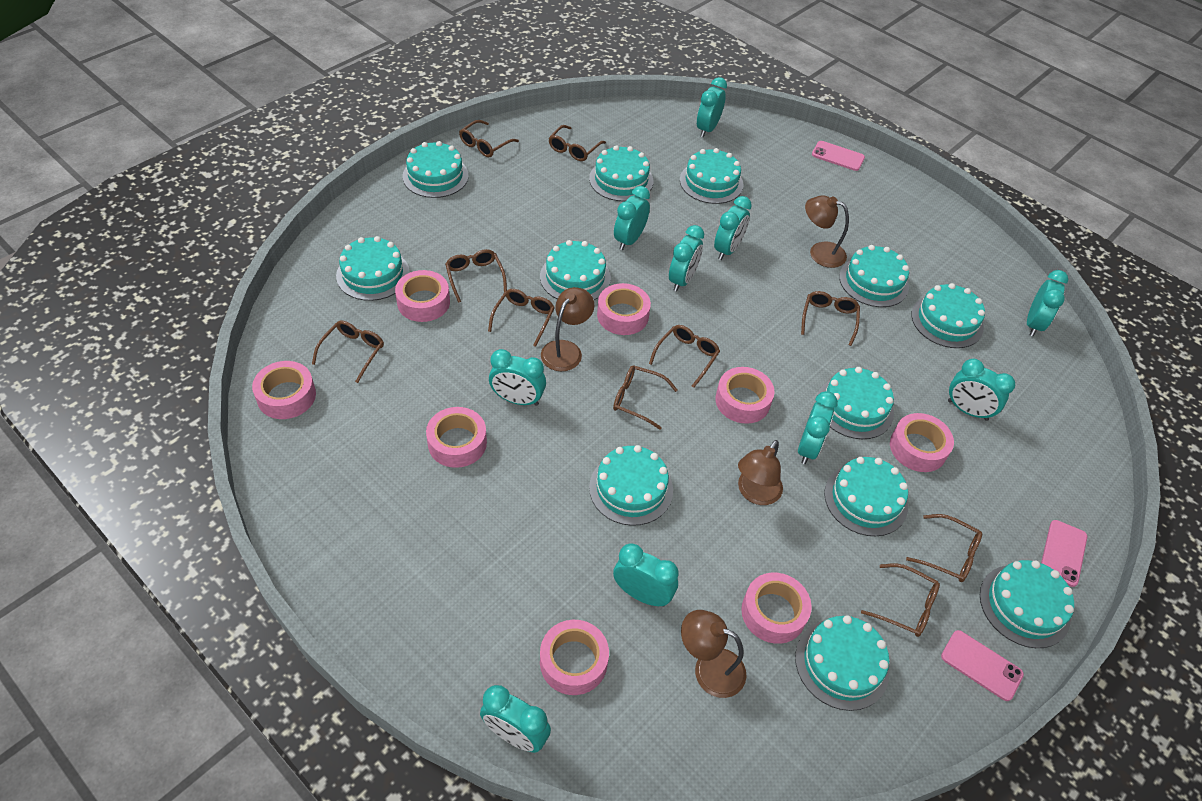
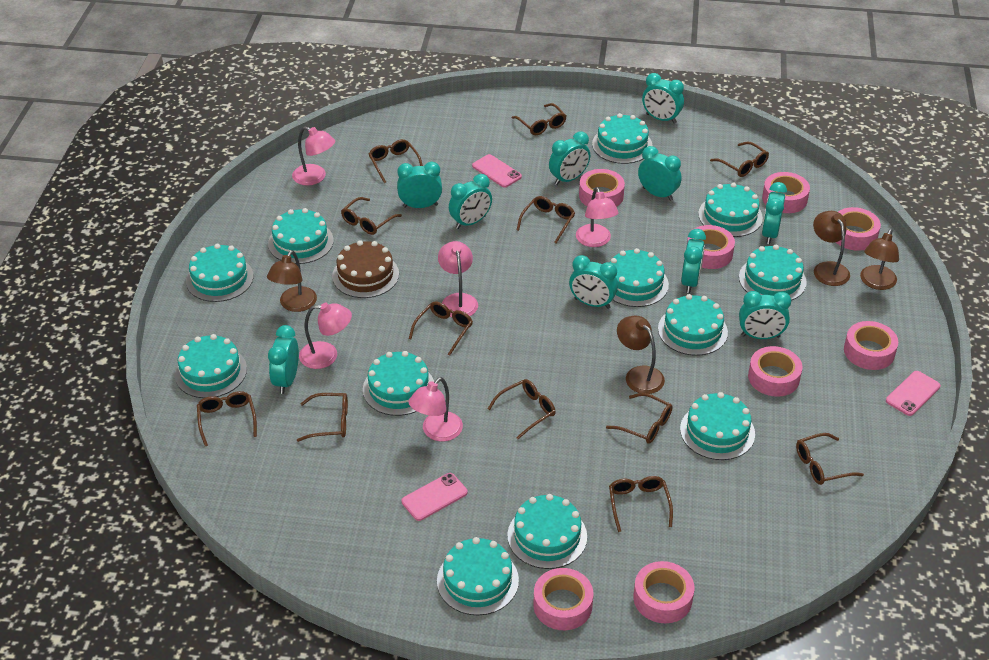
brown cake: none = 0 -> [332,240,399,298] = 1
brown glasses: [312,321,384,383] [445,249,507,303] [459,120,519,157] [488,289,555,347] [548,125,606,161] [613,365,678,429] [649,325,720,388] [801,291,860,346] [861,563,940,637] [906,514,982,582] = 10 -> [197,391,257,446] [297,393,348,442] [341,197,402,235] [369,139,423,183] [409,302,473,356] [488,379,556,439] [512,103,566,135] [517,196,575,244] [606,393,673,444] [609,476,673,532] [710,142,769,177] [796,433,864,485] = 12
pink lamp: none = 0 -> [292,126,335,186] [299,303,352,369] [408,377,463,441] [438,241,478,317] [576,187,619,247] = 5

